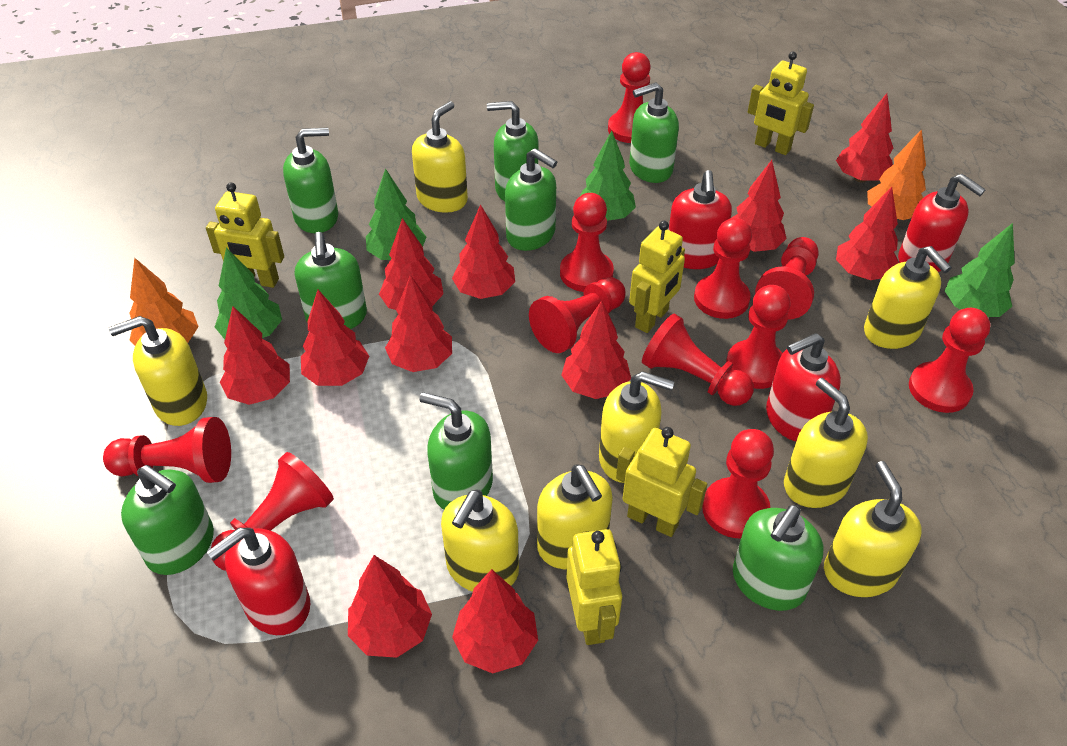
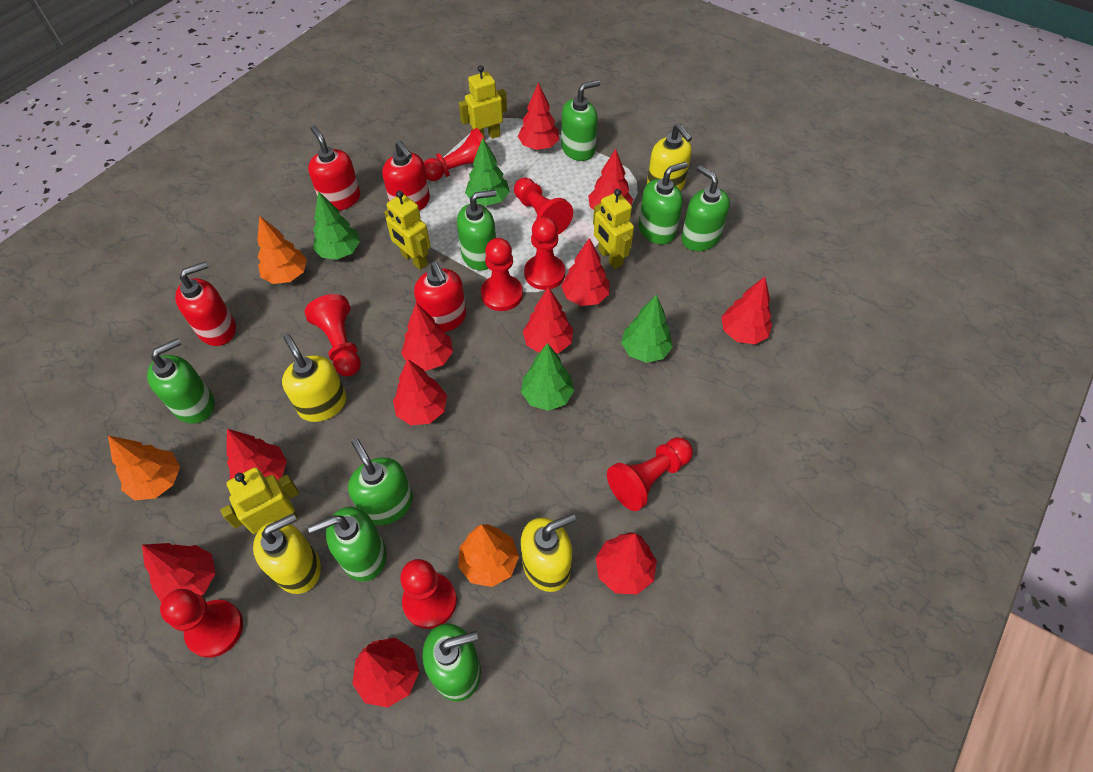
orange tree: [129,257,199,345] [867,129,926,220] = 2 -> [108,436,180,501] [257,216,307,284] [458,524,519,587] = 3
red pawn: [103,417,231,483] [211,452,334,571] [529,277,626,353] [560,193,614,292] [608,52,651,143] [642,313,754,406] [694,218,752,319] [702,429,774,538] [726,285,791,389] [755,237,819,320] [909,308,990,413] = 11 -> [160,589,243,658] [305,294,361,376] [400,559,457,629] [424,128,486,181] [481,238,523,311] [514,178,573,235] [524,217,565,290] [607,437,693,511] = 8
yellow robot: [206,182,284,288] [566,529,622,645] [616,427,707,537] [629,221,685,333] [748,52,814,155] = 5 -> [220,467,300,534] [384,191,430,270] [459,65,507,139] [593,189,634,269] = 4
yellow soap dispenser: [109,316,207,426] [412,101,468,213] [441,490,519,592] [537,464,613,569] [599,371,674,483] [784,378,868,508] [824,461,922,597] [864,246,952,349] = 8 -> [253,513,321,594] [282,334,346,422] [521,513,576,592] [647,124,692,191] = 4

